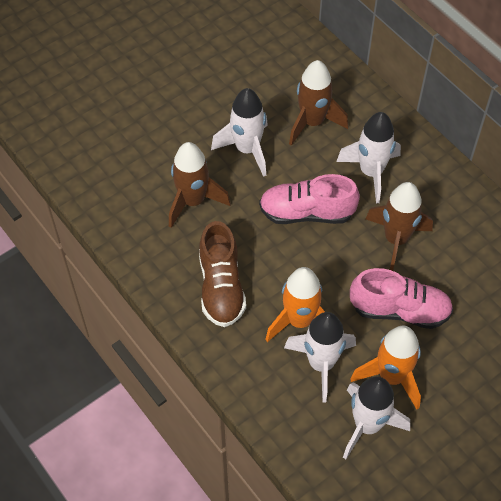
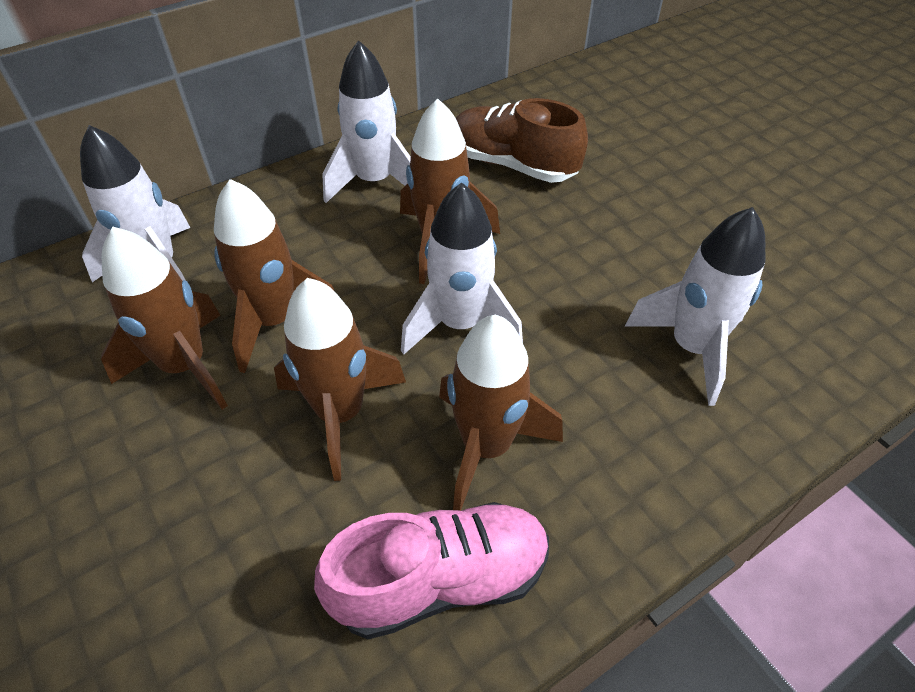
brown rocket: [169,142,231,228] [289,60,348,146] [366,182,433,271] = 3 -> [101,227,228,410] [214,179,334,373] [274,278,406,481] [400,98,500,284] [439,315,563,511] = 5
orange rocket: [265,267,325,342] [350,326,421,409] = 2 -> none = 0
pink shoe: [259,174,360,224] [350,268,453,329] = 2 -> [314,502,549,639] = 1

